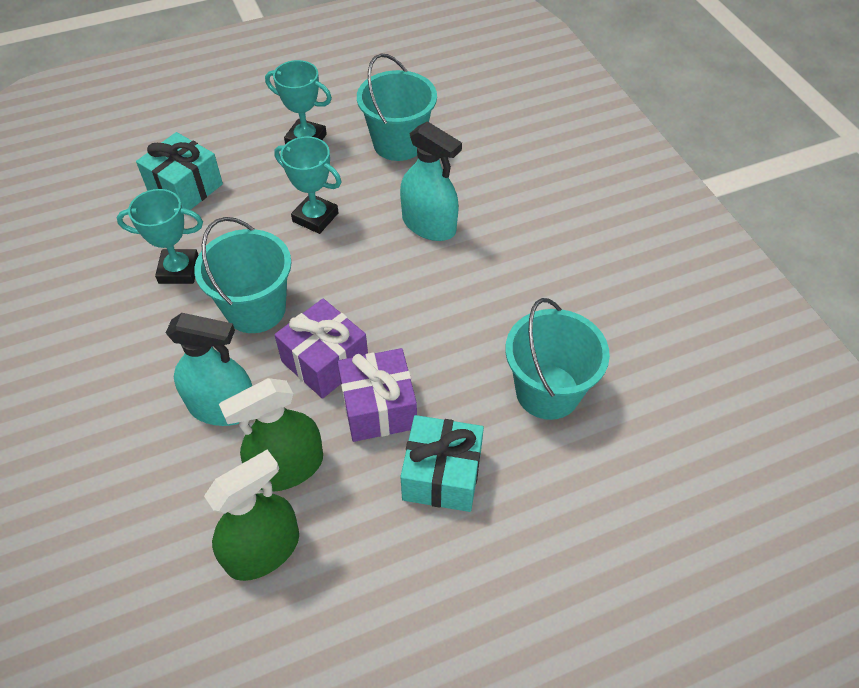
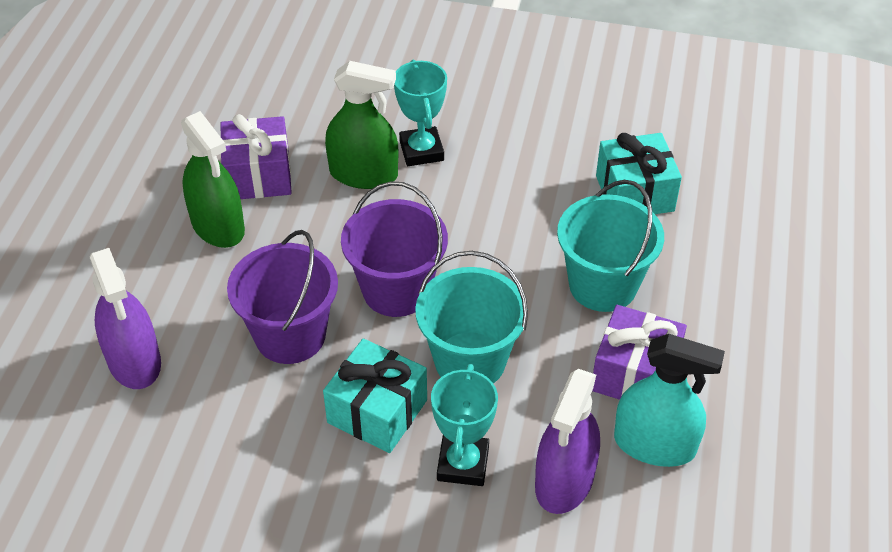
purple bucket: none = 0 -> [227,230,338,364] [341,181,448,317] = 2
purple spray bottle: none = 0 -> [90,248,161,389] [535,369,600,514] = 2
turquoise bucket: [194,217,291,333] [357,53,437,161] [505,298,610,420] = 3 -> [415,251,528,383] [557,180,664,312] = 2
turquoise spray bottle: [166,313,252,426] [400,121,462,241] = 2 -> [614,334,725,467] = 1
turquoise trophy: [117,189,203,284] [265,60,332,144] [274,136,341,234] = 3 -> [394,60,447,166] [431,364,498,486] = 2

